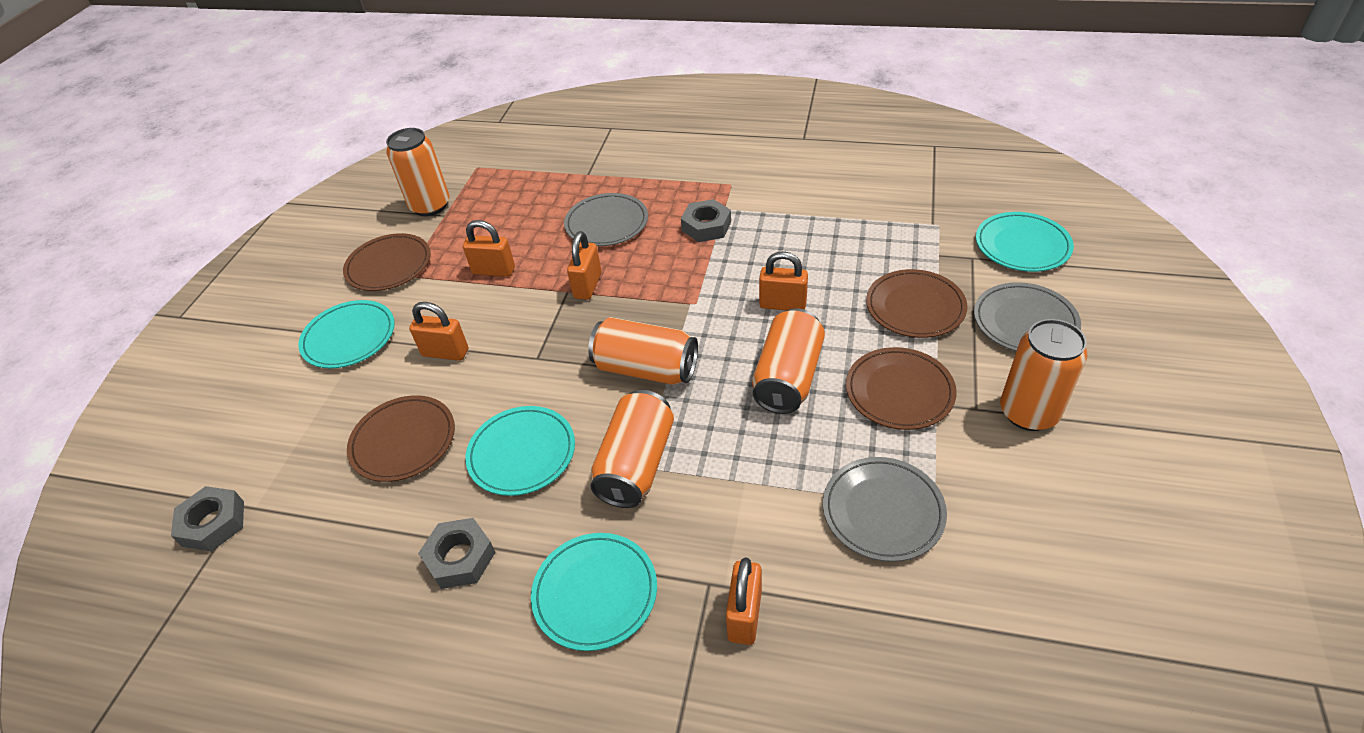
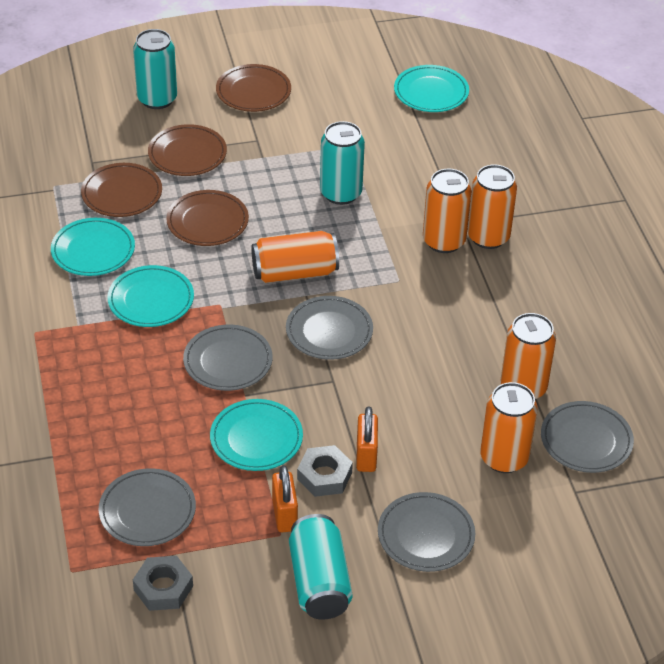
grey nut: [171,486,244,552] [418,518,496,589] [681,199,731,242] = 3 -> [133,556,193,611] [297,445,353,497] = 2
grey plate: [564,193,648,246] [823,457,947,562] [974,282,1081,351] = 3 -> [99,468,196,546] [183,325,273,391] [286,296,373,360] [378,492,475,572] [541,401,634,473] = 5
orange padlock: [409,302,468,361] [463,220,515,277] [567,231,602,300] [726,557,762,645] [759,251,808,310] = 5 -> [272,465,298,532] [356,406,378,472] = 2
turquoise can: none = 0 -> [133,29,177,109] [289,514,353,620] [320,121,365,205] = 3

